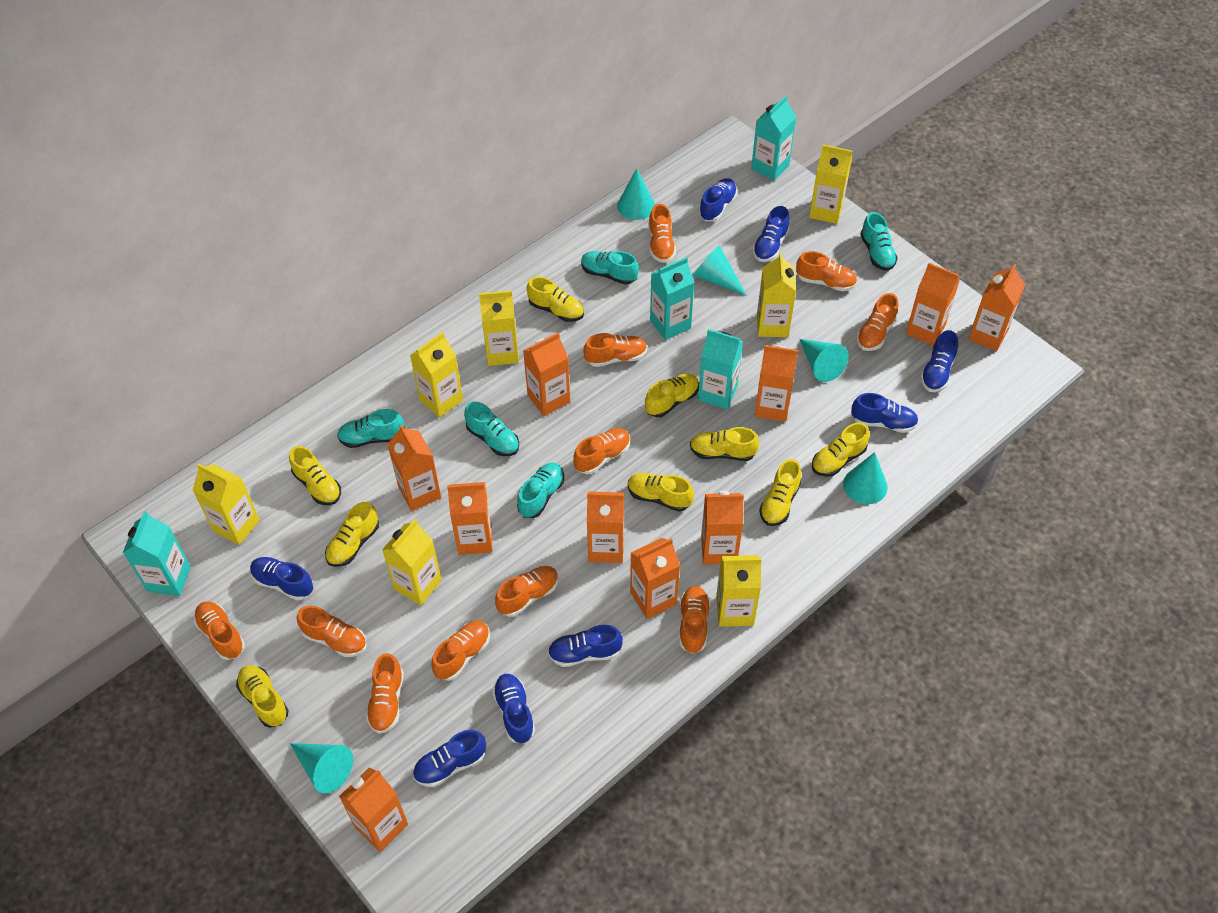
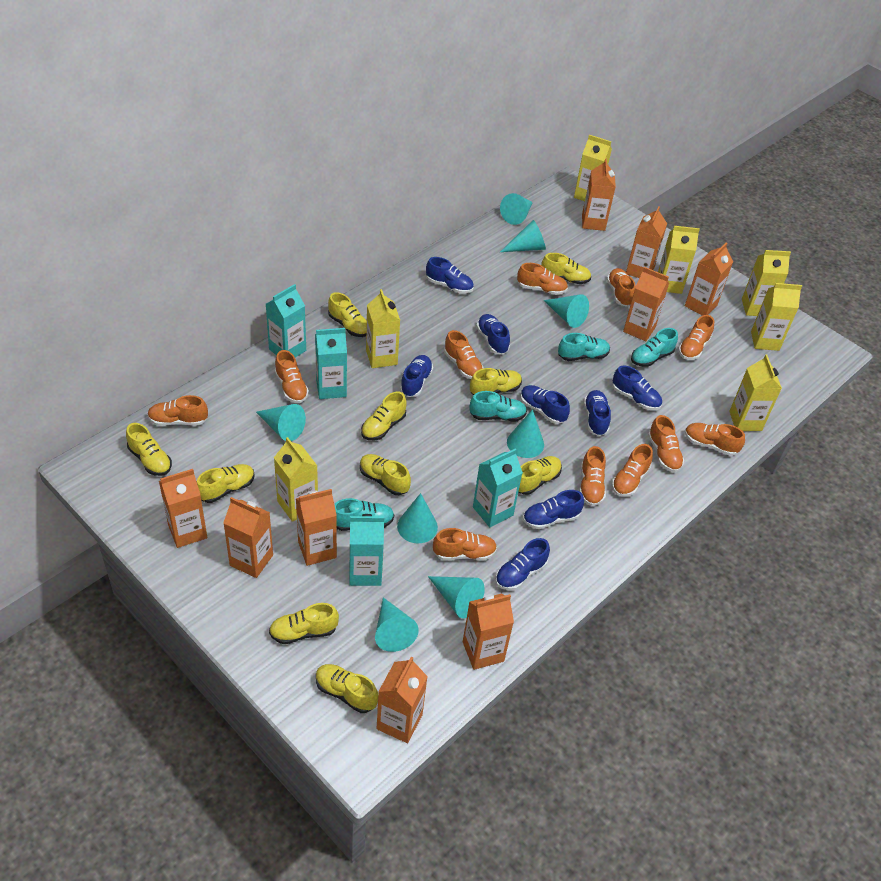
orange carton: [339,768,408,852] [387,424,441,511] [447,482,492,555] [523,333,570,416] [587,491,624,563] [630,538,680,619] [701,491,744,564] [754,345,798,422] [906,263,960,346] [968,264,1025,351] = 10 -> [159,469,207,548] [223,497,273,578] [296,489,337,566] [377,657,428,743] [463,593,514,670] [582,158,616,231] [623,267,669,341] [626,206,667,278] [685,242,733,316] = 9
turquoise cone: [290,743,353,794] [617,168,655,220] [693,245,747,296] [800,339,849,382] [843,452,888,504] = 5 -> [256,404,306,441] [375,597,419,652] [397,493,438,544] [428,576,485,618] [500,193,533,225] [500,220,546,252] [507,409,544,458] [544,294,589,328] = 8
turquoise shoe: [337,409,405,448] [464,401,519,456] [517,462,564,518] [581,251,639,285] [860,212,898,271] = 5 -> [334,498,394,531] [470,391,527,421] [558,333,610,361] [631,328,678,367] = 4
yellow shoe: [236,665,289,728] [289,446,341,505] [325,502,379,567] [527,277,584,322] [628,473,694,512] [645,373,699,417] [690,427,759,461] [759,459,801,526] [812,423,870,477] = 9 -> [126,423,172,476] [197,464,255,503] [269,603,339,644] [316,664,378,713] [328,292,367,337] [360,454,411,495] [361,392,407,440] [470,368,522,395] [518,456,562,495] [541,253,591,284] = 10

